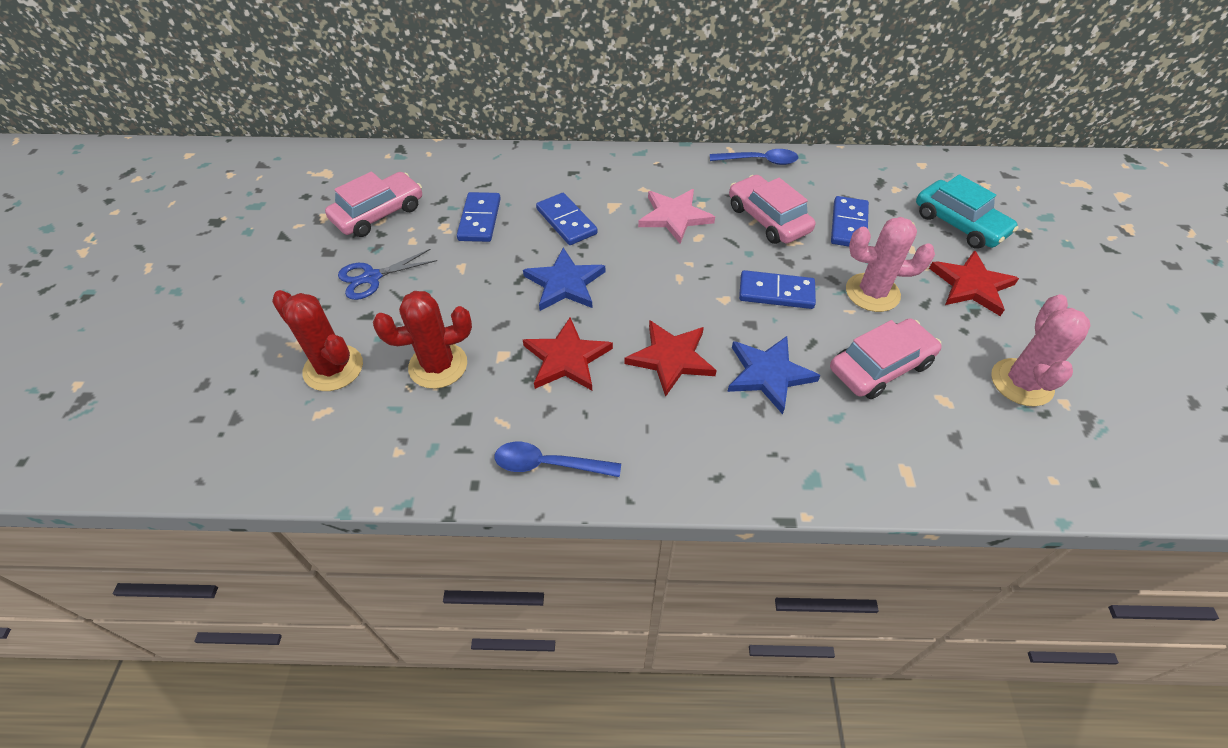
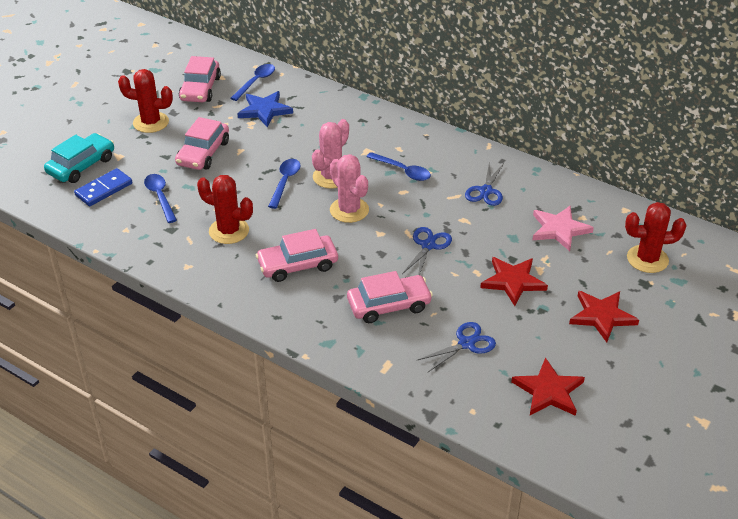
blue domino: [457,192,501,242] [536,193,598,245] [739,270,816,309] [831,196,869,247] = 4 -> [74,168,132,206] = 1
blue scissors: [338,249,437,300] = 1 -> [402,227,452,275] [418,322,496,372] [465,161,504,206] = 3
blue spoon: [494,442,621,477] [710,149,798,165] = 2 -> [144,174,177,223] [231,64,275,101] [268,159,300,209] [367,152,431,181] = 4
blue star: [523,248,605,311] [727,336,821,414] = 2 -> [237,91,293,127] = 1
pink car: [325,172,422,237] [729,175,815,244] [830,318,942,399] = 3 -> [175,117,229,170] [179,56,221,102] [256,229,338,282] [347,271,433,323] = 4
red cactus: [272,290,363,391] [373,291,472,389] = 2 -> [118,69,173,133] [197,175,253,244] [625,202,687,273] = 3

